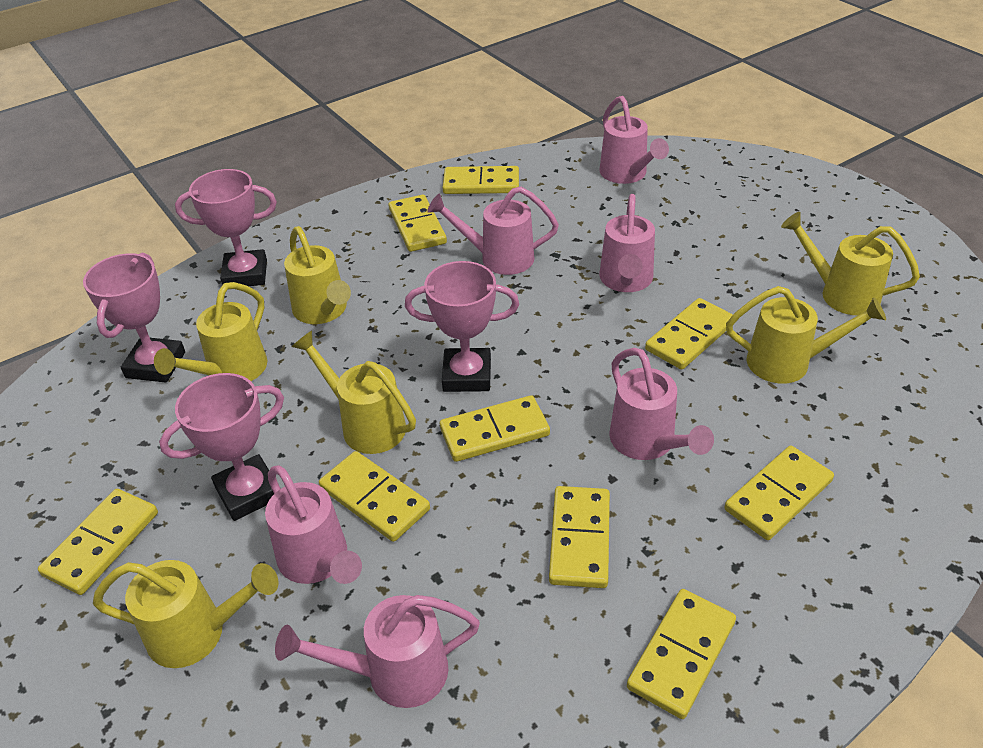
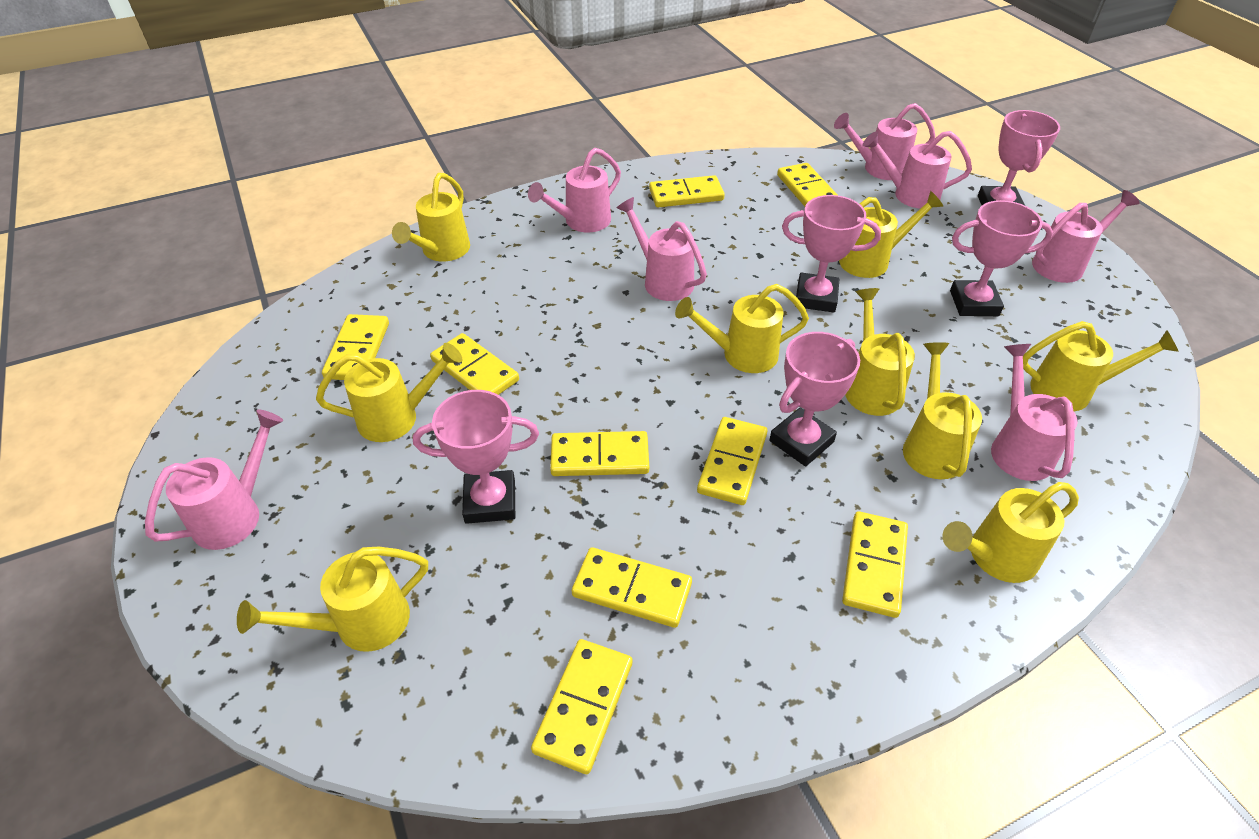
pink trophy: [83,253,185,383] [159,373,284,521] [175,169,277,286] [405,261,519,392] = 4 -> [413,390,539,524] [769,332,860,467] [782,195,881,313] [950,200,1053,316] [978,110,1060,205] = 5
pink watering can: [265,465,362,584] [275,595,480,708] [427,187,559,275] [599,96,669,184] [599,194,655,292] [609,348,714,460] = 6 -> [145,410,283,550] [528,148,621,233] [617,197,707,301] [834,103,936,180] [863,131,972,208] [991,344,1078,481] [1032,190,1140,283] = 7
yellow watering can: [93,560,279,668] [154,282,267,381] [284,226,351,324] [292,331,416,454] [726,286,886,384] [781,212,920,316] = 6 -> [237,547,428,652] [316,343,462,442] [392,173,470,261] [675,284,809,373] [839,191,943,278] [845,288,915,416] [903,342,982,479] [942,482,1079,583] [1023,321,1179,411] = 9

